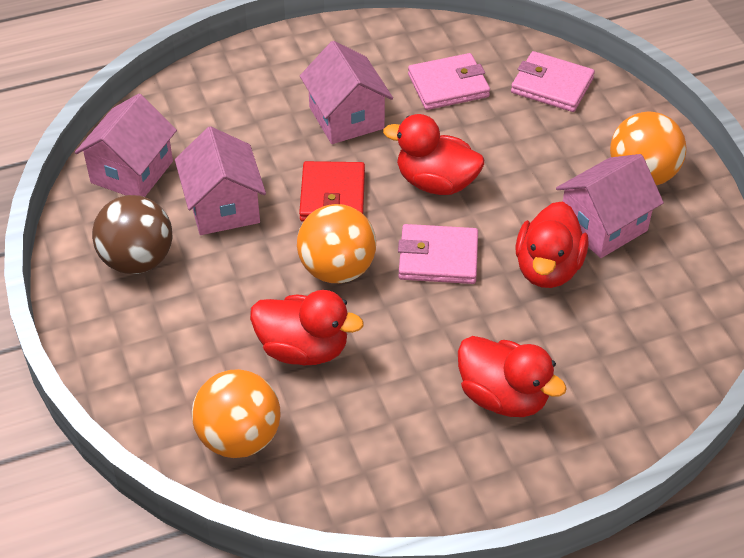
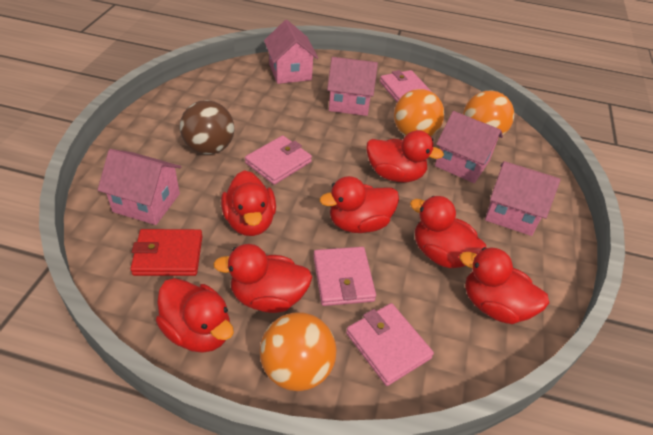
pink house: [75,94,177,197] [175,126,266,235] [300,41,393,144] [556,154,664,258] = 4 -> [98,149,181,225] [264,20,318,84] [327,57,378,116] [435,111,503,183] [485,161,561,236] = 5
pink wallet: [398,224,478,284] [408,53,490,110] [511,51,595,112] = 3 -> [245,135,312,185] [313,247,376,306] [346,303,434,386] [380,70,432,102] = 4
red duck: [250,290,364,365] [383,114,484,195] [458,336,567,417] [515,201,589,288] = 4 -> [156,278,234,353] [213,244,312,313] [221,170,276,236] [319,176,399,233] [367,130,444,182] [410,196,487,268] [460,247,549,324] = 7

